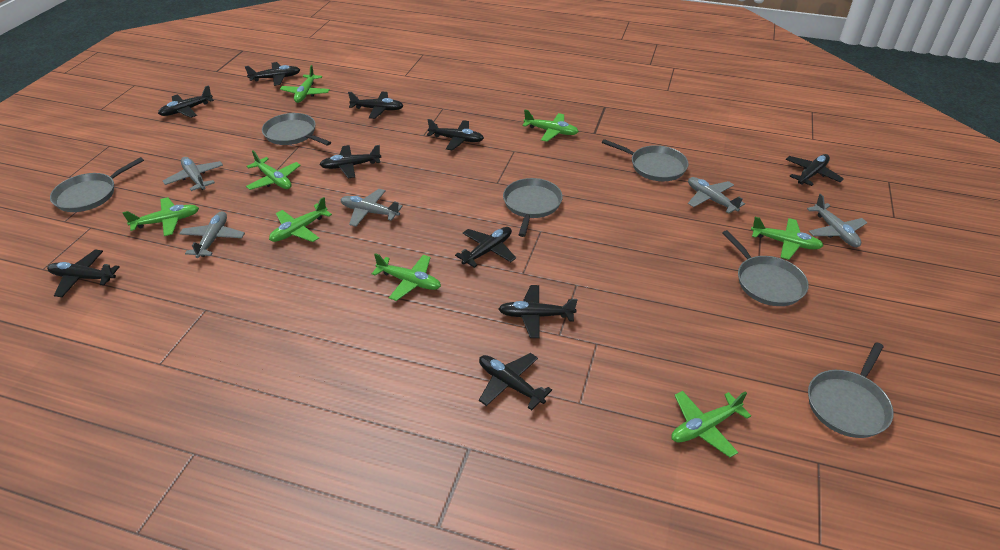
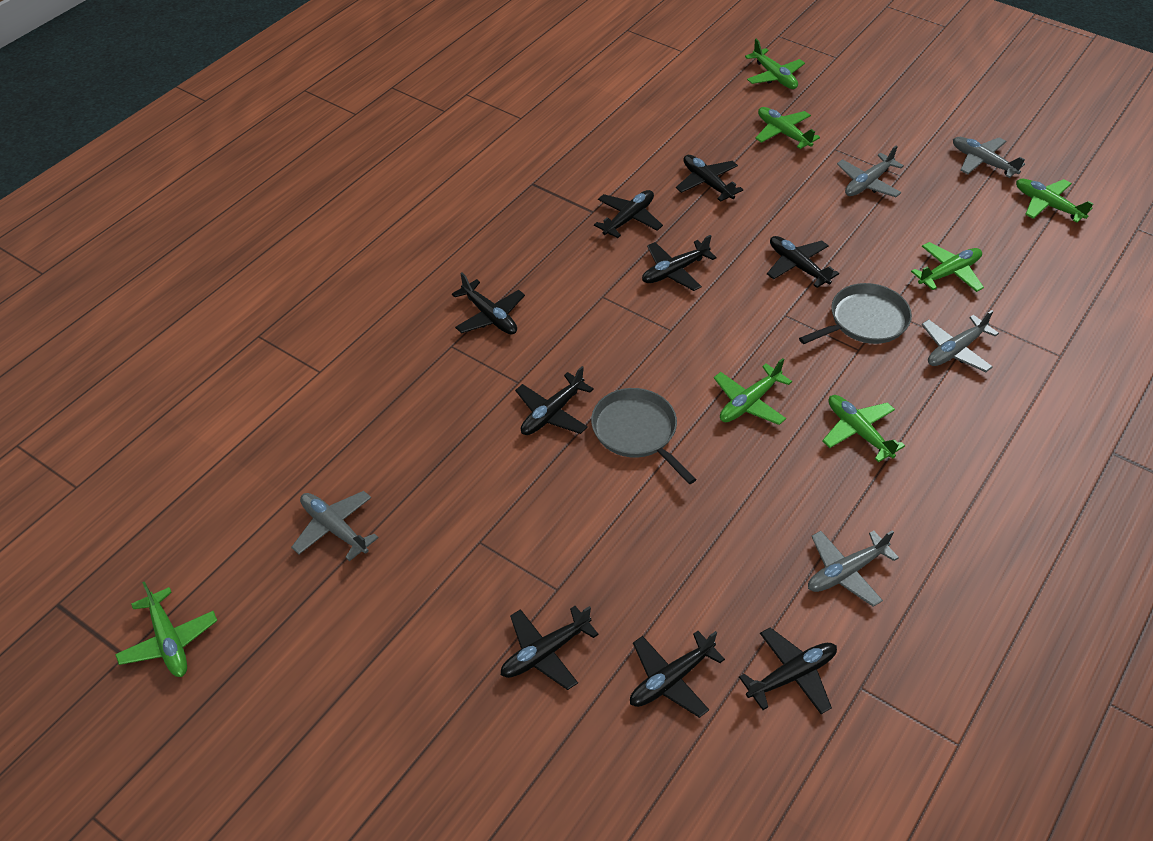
black plane: [47,250,120,297] [158,85,214,118] [245,62,300,86] [319,145,381,178] [348,92,404,119] [427,119,484,150] [455,227,516,268] [479,353,552,410] [498,285,577,338] [786,154,844,186] = 10 -> [452,272,525,334] [501,606,599,690] [515,366,594,435] [594,190,663,238] [630,631,725,718] [642,235,717,291] [676,155,743,202] [739,627,837,714] [767,236,839,288] = 9
green plane: [122,197,199,236] [246,151,301,190] [269,197,332,242] [280,65,330,103] [372,253,441,301] [523,110,579,142] [671,391,751,457] [751,217,823,260] = 8 -> [115,581,218,677] [714,358,792,425] [745,39,805,89] [755,107,820,149] [822,395,905,462] [911,242,984,292] [1016,179,1093,223] = 7
grey pan: [50,157,144,212] [262,113,331,146] [503,178,563,237] [602,139,688,181] [722,230,809,306] [808,342,894,438] = 6 -> [591,388,697,484] [799,283,912,344] = 2

